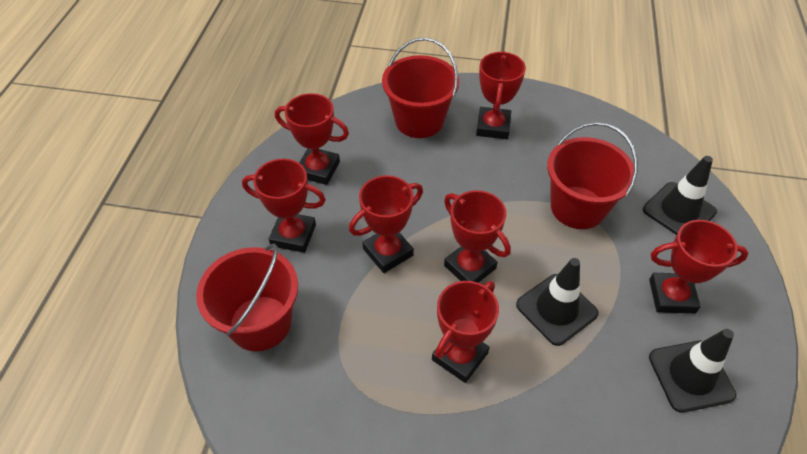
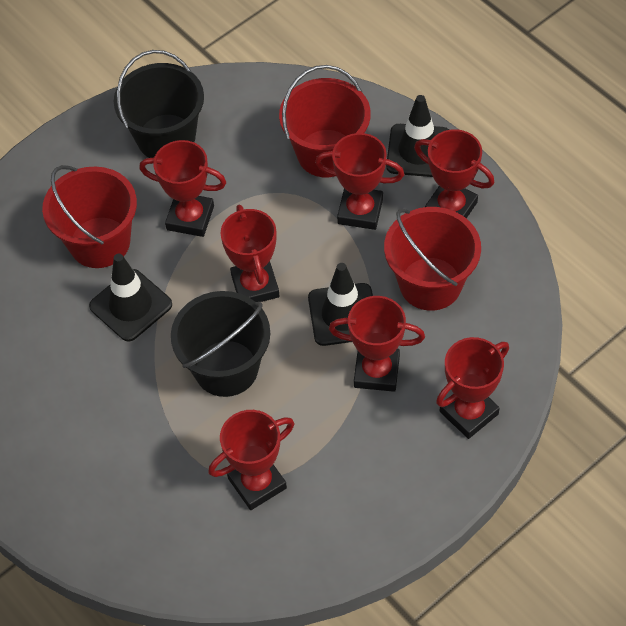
black bucket: none = 0 -> [114,50,204,158] [171,291,270,397] = 2

